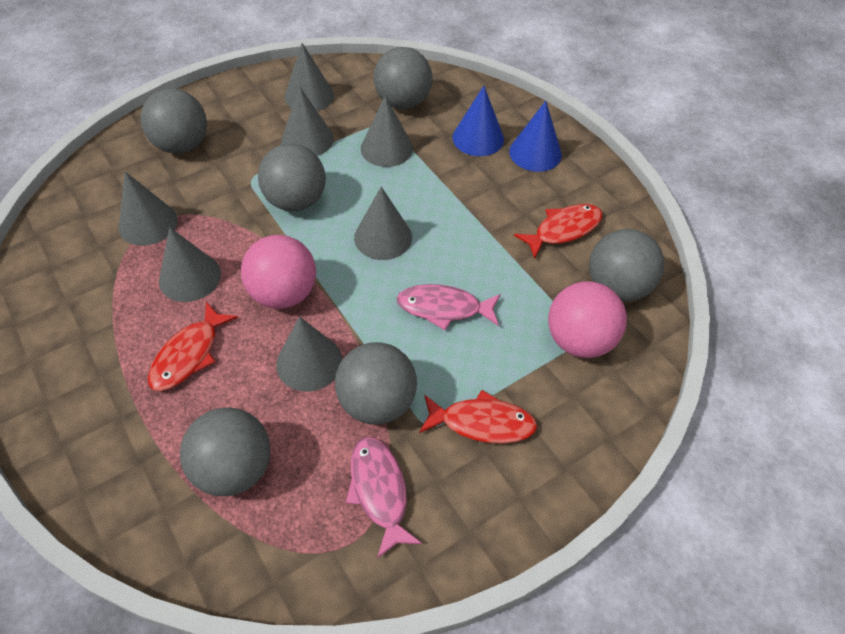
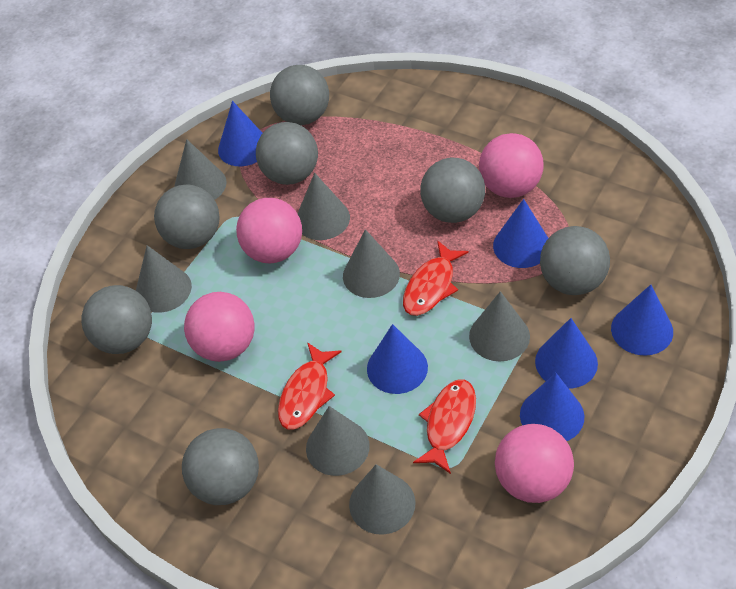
blue cone: [453,86,504,156] [509,101,562,172] = 2 -> [218,101,262,166] [367,324,428,394] [493,199,548,268] [520,373,584,441] [535,318,598,389] [611,285,673,356] = 6
grey ball: [141,88,207,154] [180,407,271,496] [258,144,326,212] [335,342,417,424] [374,47,432,109] [589,229,664,301] = 6 -> [81,285,152,354] [154,184,220,249] [182,428,259,505] [256,122,318,185] [270,65,329,125] [420,158,485,223] [540,226,610,295] = 7
pink ball: [241,235,316,309] [548,281,627,358] = 2 -> [184,292,255,362] [236,198,302,263] [479,133,544,198] [495,424,574,503] = 4
pink fish: [346,437,422,559] [397,284,501,330] = 2 -> none = 0

